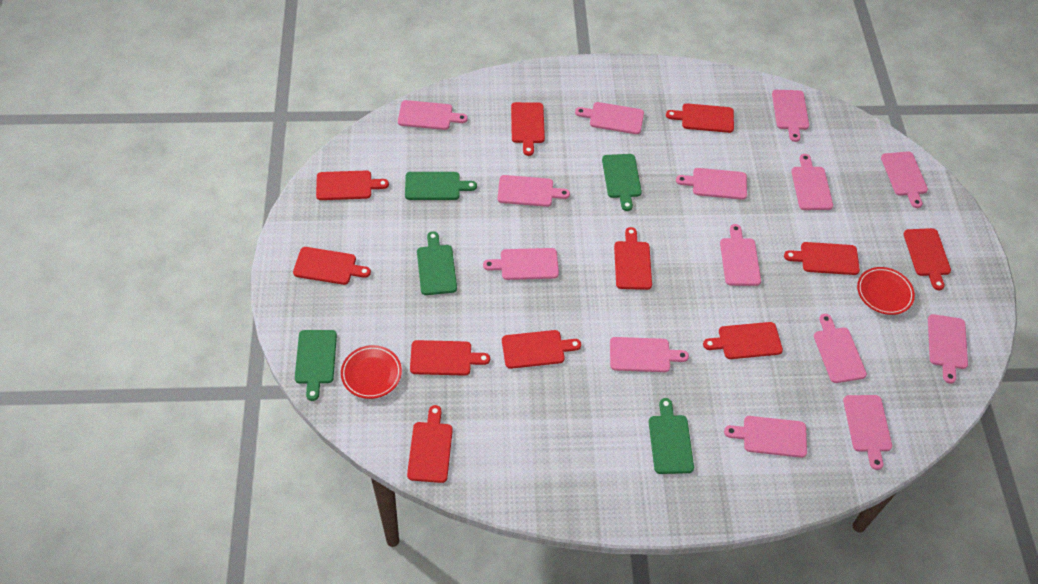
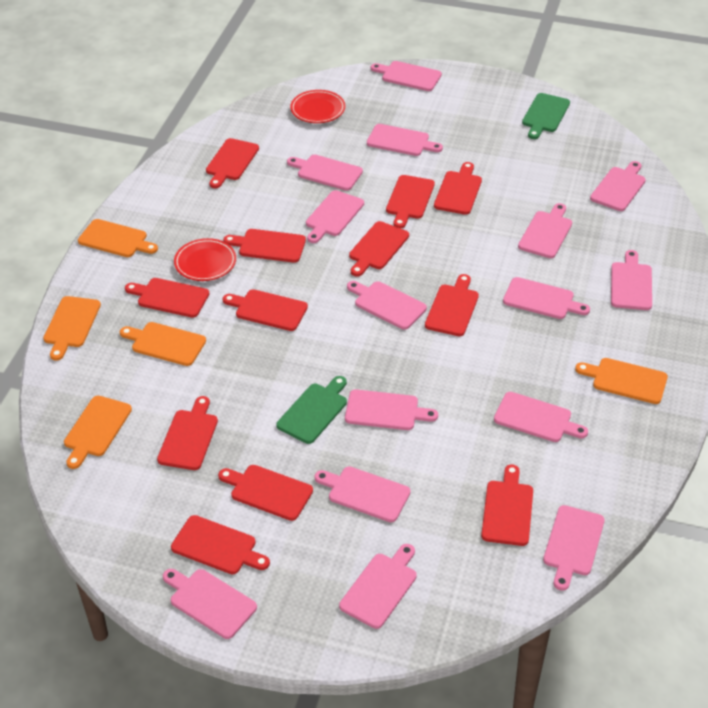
green cutting board: [295,330,337,401] [405,172,477,200] [417,231,457,295] [602,154,642,211] [649,398,694,474] = 5 -> [276,376,347,444] [522,93,570,139] = 2
orange cutting board: none = 0 -> [43,296,101,360] [64,396,132,469] [78,219,158,257] [120,322,206,366] [575,358,668,404] = 5
pink cutting board: [398,100,468,130] [483,248,559,280] [498,175,570,207] [575,102,644,134] [610,337,689,372] [676,168,747,200] [720,224,761,286] [724,416,807,458] [772,90,809,142] [791,154,833,210] [814,314,867,383] [843,395,892,470] [881,151,928,208] [928,314,968,384] = 14 -> [163,569,257,639] [287,155,363,191] [306,190,364,243] [314,466,411,522] [339,544,417,629] [345,389,438,430] [347,281,427,330] [367,124,443,156] [371,61,442,91] [494,392,588,442] [503,277,590,319] [518,203,572,258] [543,505,605,591] [590,161,646,211] [611,250,652,310] = 15
red cutting board: [293,247,371,285] [316,170,389,200] [407,405,453,483] [410,340,490,376] [502,330,581,369] [511,102,545,156] [614,227,652,290] [666,103,734,133] [703,322,783,359] [784,242,860,275] [903,228,951,290] = 11 -> [125,278,209,318] [157,396,218,470] [171,515,270,574] [206,138,259,189] [218,465,313,521] [222,289,308,331] [223,229,306,263] [349,221,409,277] [386,175,435,229] [425,274,479,336] [434,162,482,215] [481,465,533,546] = 12

